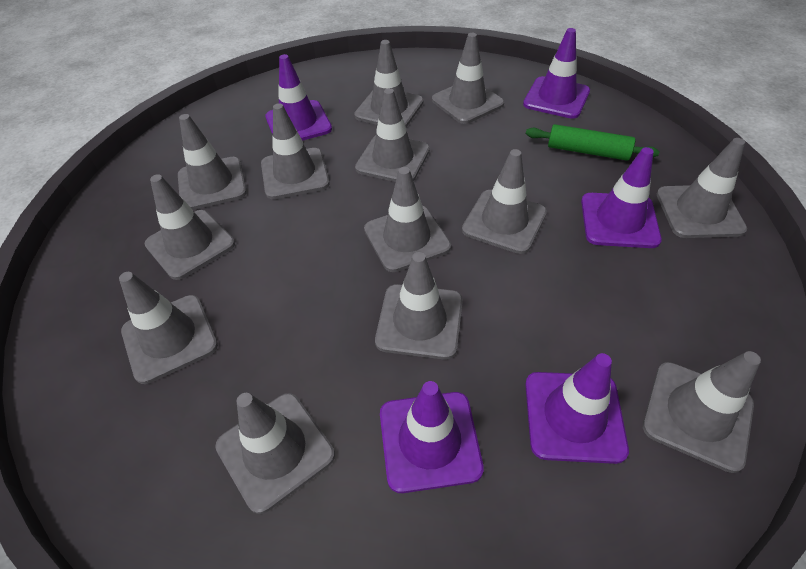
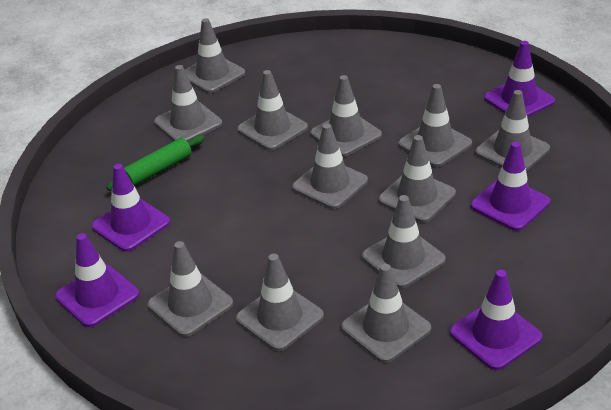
grey traffic cone: [119,272,218,384] [145,174,235,280] [178,114,247,210] [215,393,335,514] [261,103,330,199] [354,40,424,127] [355,88,430,182] [364,167,451,272] [375,252,463,360] [432,33,504,124] [462,149,547,254] [643,351,761,473] [656,138,747,238] = 13 -> [148,241,233,337] [154,65,222,142] [185,18,245,93] [236,254,324,351] [237,70,308,150] [292,123,368,209] [310,75,382,157] [341,264,431,363] [362,195,446,288] [379,135,456,223] [398,84,472,167] [475,90,550,171] = 12

